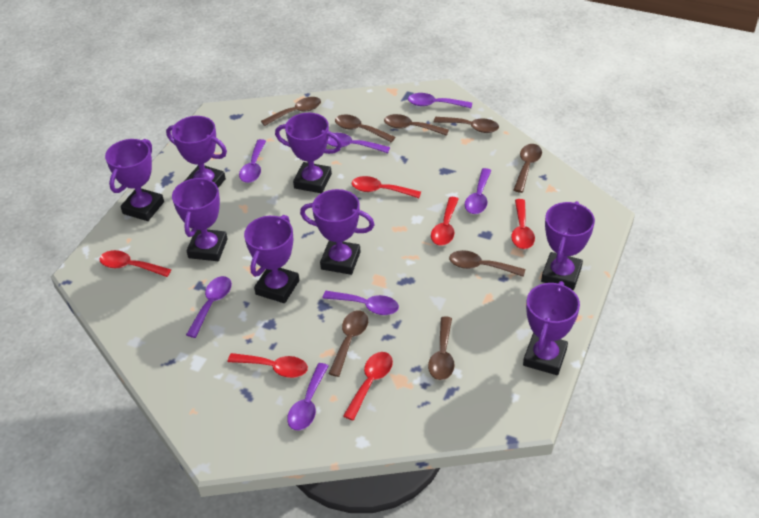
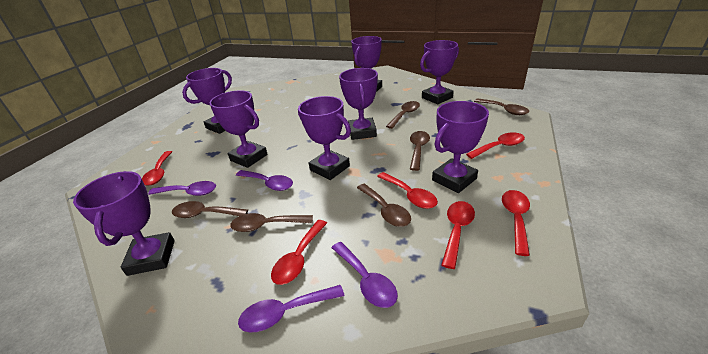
brown spoon: [261,97,321,126] [328,310,368,377] [335,114,395,143] [384,114,449,136] [428,316,454,380] [434,117,499,133] [449,250,525,277] [514,144,542,193] = 8 -> [172,201,248,218] [230,213,313,232] [357,184,411,227] [386,101,420,129] [410,131,430,171] [474,98,530,115] = 6
purple spoon: [186,276,232,338] [239,139,266,183] [287,363,329,430] [322,291,399,315] [327,133,390,153] [408,93,472,108] [465,168,491,214] = 7 -> [148,181,216,196] [236,170,293,191] [238,285,344,333] [331,242,398,308] = 4

